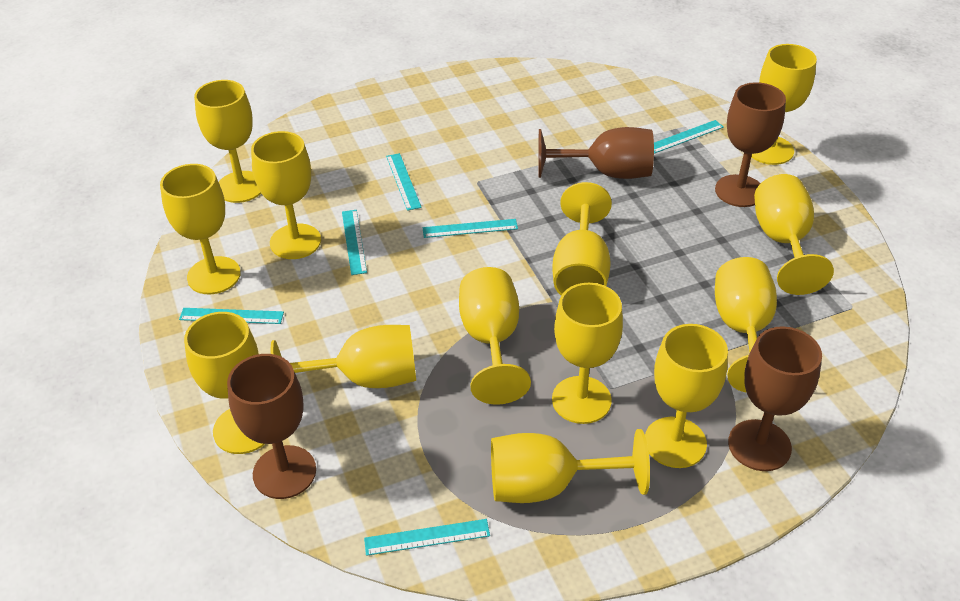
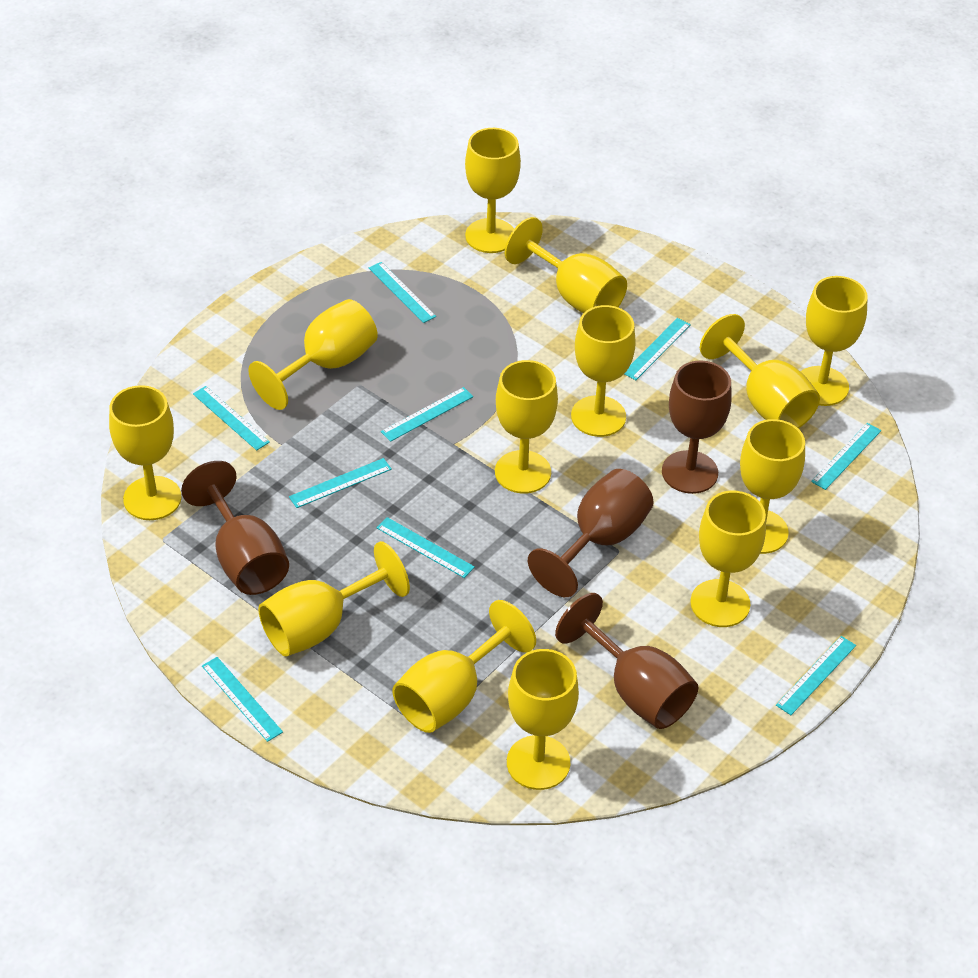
turquoise ruler: [179,308,284,324] [342,210,367,275] [364,519,490,556] [386,153,422,211] [423,219,518,238] [654,120,724,154] = 6 -> [193,386,270,450] [202,657,283,742] [289,458,392,508] [369,262,436,323] [376,517,475,578] [381,387,473,442] [624,318,691,380] [776,636,856,715] [811,423,881,490] = 9

